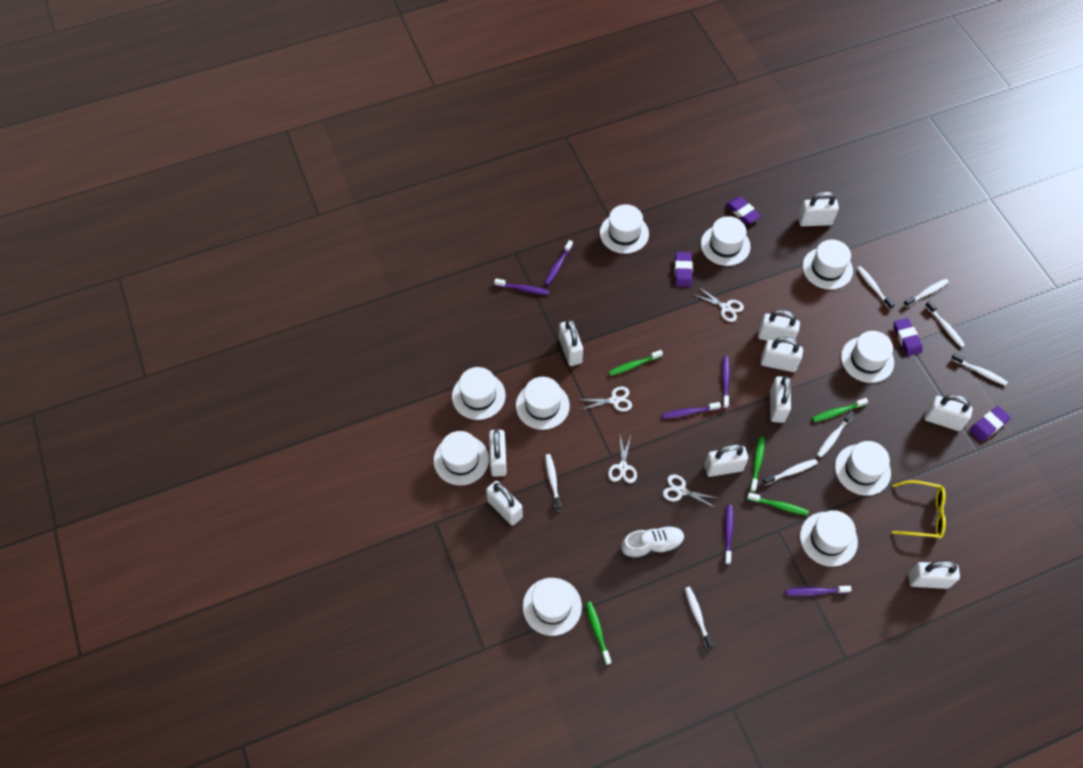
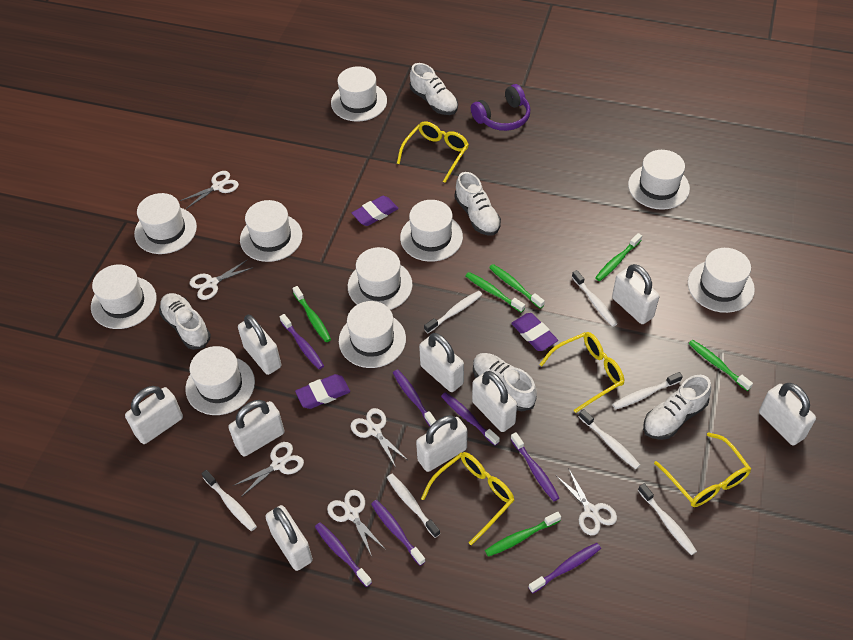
green toothbrush: [586,601,611,665] [609,350,663,376] [747,492,809,516] [750,437,765,492] [812,398,868,422] = 5 -> [293,286,331,342] [466,272,525,313] [485,512,561,557] [489,264,545,309] [595,233,642,281] [688,340,753,391] = 6
purple eraser: [675,252,693,287] [726,197,761,224] [894,318,923,356] [970,406,1011,442] = 4 -> [295,374,350,409] [352,196,399,226] [511,313,558,351] = 3
purple headphones: none = 0 -> [471,84,530,131] = 1
purple toothbrush: [494,278,549,295] [545,240,573,285] [662,402,721,419] [722,356,730,409] [724,505,734,565] [786,586,851,596] = 6 -> [280,314,324,369] [315,522,372,587] [371,500,426,566] [393,369,436,426] [441,392,500,446] [511,432,559,501] [528,543,601,593] = 7
white padlock: [486,481,523,526] [489,430,507,477] [559,320,583,366] [704,444,748,477] [758,310,800,344] [760,337,803,372] [770,376,791,423] [798,191,839,226] [909,561,960,589] [924,395,973,431] = 10 -> [125,386,183,444] [229,400,285,457] [238,315,282,375] [265,505,313,571] [416,415,467,472] [419,333,464,392] [472,371,517,432] [612,264,659,324] [759,383,816,446] = 9
white scissors: [580,387,632,412] [608,435,637,483] [663,475,717,508] [695,287,744,322] = 4 -> [180,171,239,209] [190,259,253,300] [233,442,304,497] [327,490,386,557] [351,408,408,467] [557,468,617,535] = 6
white shoe: [621,525,685,560] = 1 -> [159,293,211,350] [410,63,458,115] [455,172,501,236] [473,353,537,411] [643,375,711,440] = 5
white toothbrush: [545,454,562,511] [685,586,714,649] [762,459,818,485] [817,411,854,458] [857,266,895,310] [903,279,949,307] [925,301,965,348] [951,353,1008,386] = 8 -> [201,470,257,531] [387,474,440,538] [424,291,482,333] [572,270,617,327] [579,409,640,469] [613,372,683,409] [638,483,697,555] = 7
yellow glasses: [892,480,946,539] = 1 -> [397,121,469,183] [421,452,514,545] [539,332,624,413] [654,432,751,507] = 4

